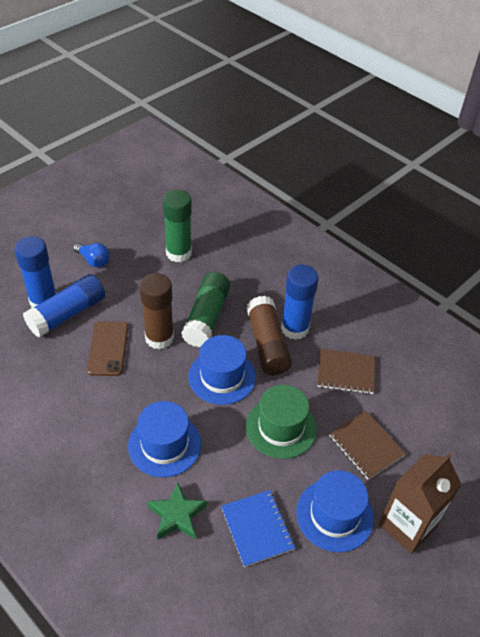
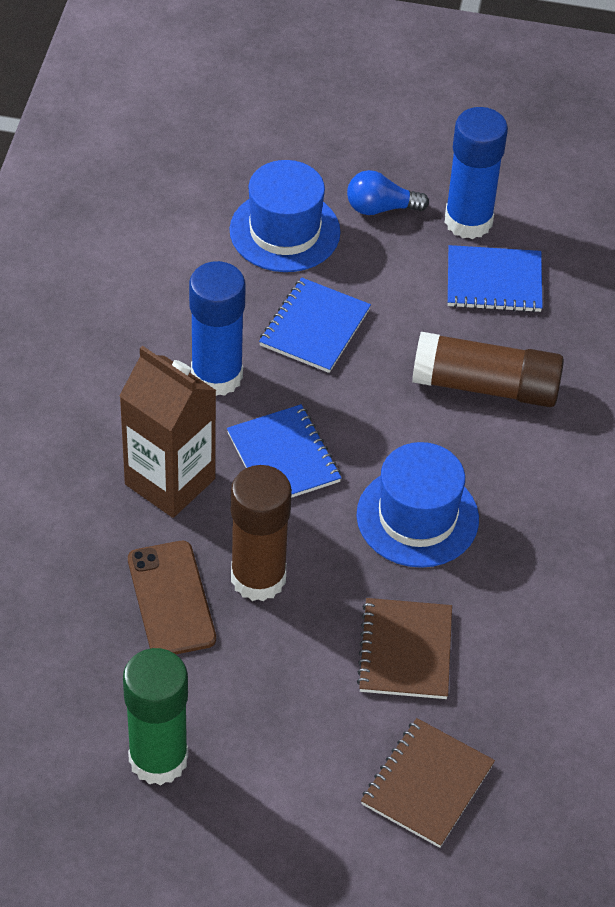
blue glue stick: [14,236,57,308] [23,274,105,338] [281,265,319,340] = 3 -> [189,261,246,396] [445,107,508,239] = 2
blue hat: [128,401,201,477] [188,335,256,405] [296,470,374,552] = 3 -> [229,160,341,272] [356,442,479,568] = 2
blue notebook: [221,490,295,567] = 1 -> [227,404,342,498] [259,277,371,373] [448,245,543,313] = 3
green glue stick: [163,190,192,262] [181,272,230,347] = 2 -> [123,648,188,785] = 1
green hat: [246,385,317,459] = 1 -> none = 0
green star: [147,482,207,539] = 1 -> none = 0

